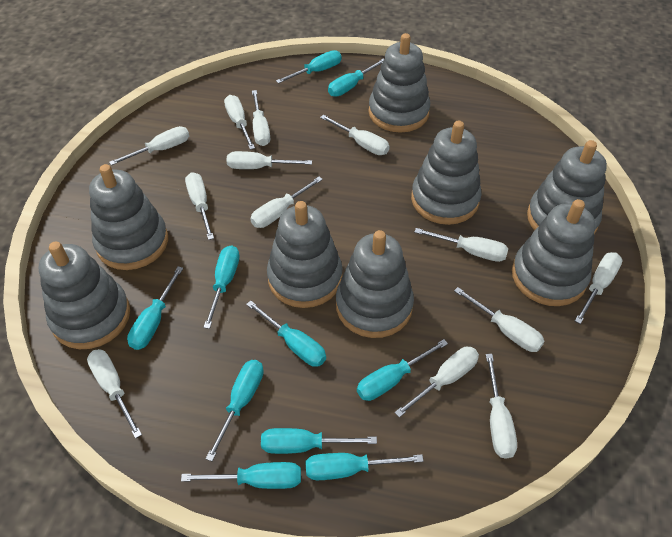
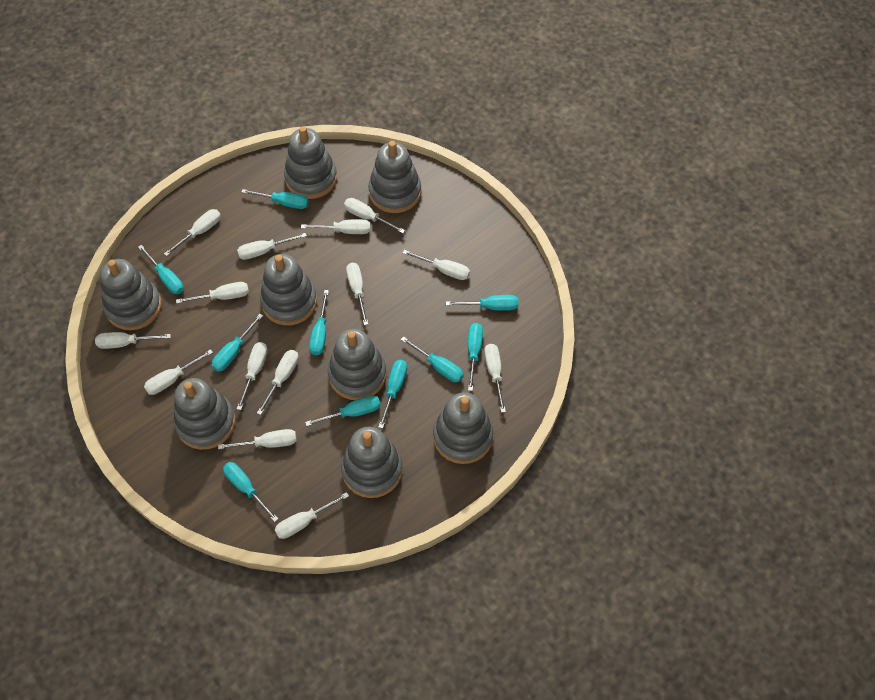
white screwdriver: [87,349,142,439] [109,126,189,166] [185,172,214,240] [224,95,255,150] [227,151,312,169] [250,177,323,228] [252,90,270,146] [320,115,390,155] [394,347,479,418] [414,228,508,262] [454,287,545,352] [486,354,517,459] [575,252,623,324] = 13 -> [95,332,171,349] [144,349,213,395] [164,209,221,256] [176,282,249,304] [218,429,297,449] [237,233,307,260] [237,342,268,410] [257,350,299,415] [274,492,349,539] [301,219,371,234] [344,198,405,233] [346,263,369,325] [403,250,470,280] [484,344,506,413] = 14

